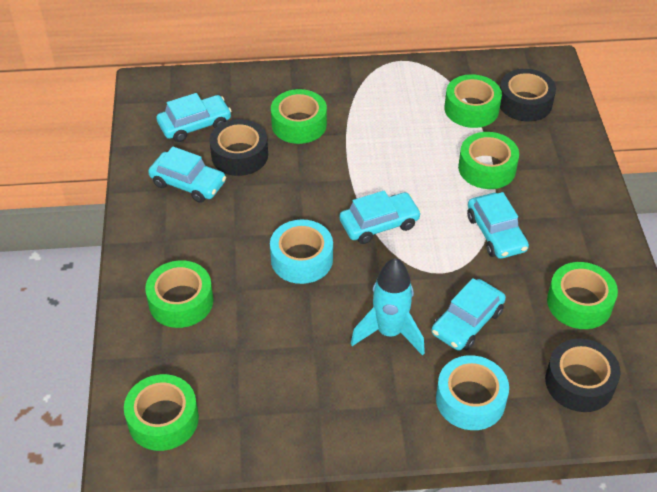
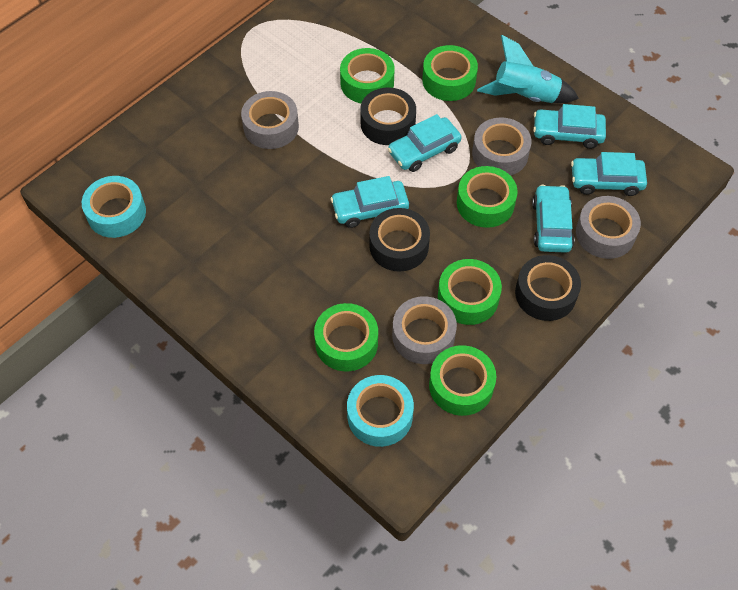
grey tape: none = 0 -> [241,91,299,149] [392,296,457,364] [472,117,532,176] [576,196,641,259] = 4

